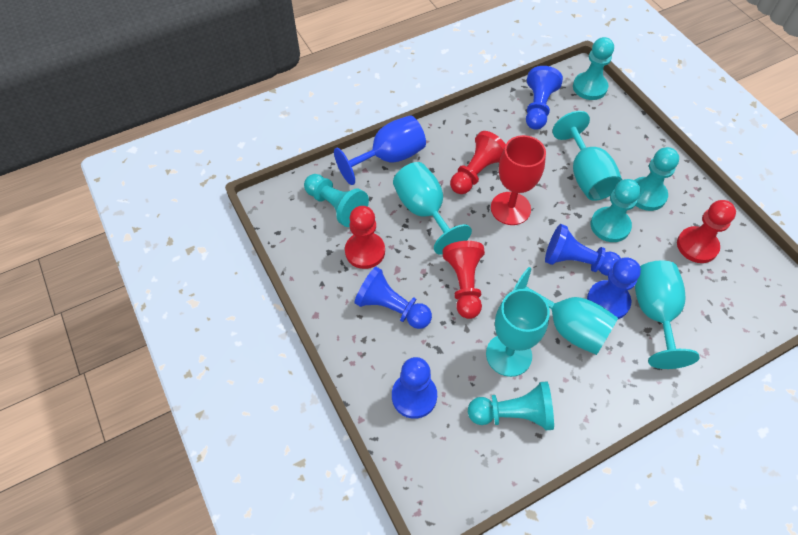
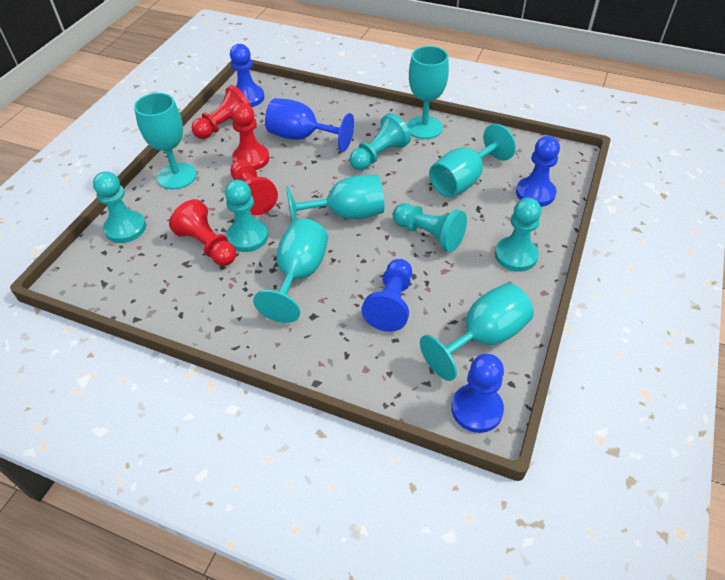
blue pawn: [354,267,432,329] [392,357,437,419] [526,66,563,130] [545,224,621,276] [587,257,641,319] = 5 -> [230,44,264,107] [361,259,412,332] [451,354,504,433] [516,136,560,207] = 4
red goblet: [491,135,546,225] = 1 -> none = 0
turquoise goblet: [393,162,472,255] [486,289,550,377] [513,267,618,355] [552,111,622,201] [635,260,700,369] = 5 -> [134,93,197,189] [253,219,328,323] [286,175,384,222] [407,46,449,139] [420,283,534,381] [429,124,516,198] = 6

